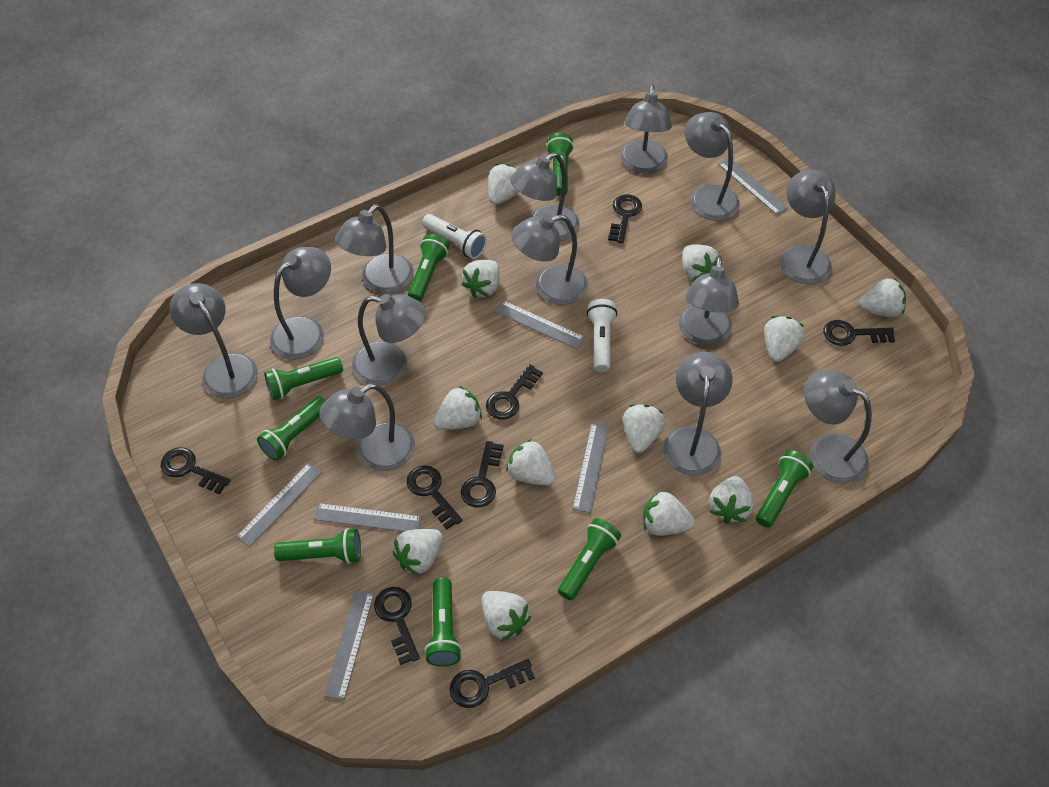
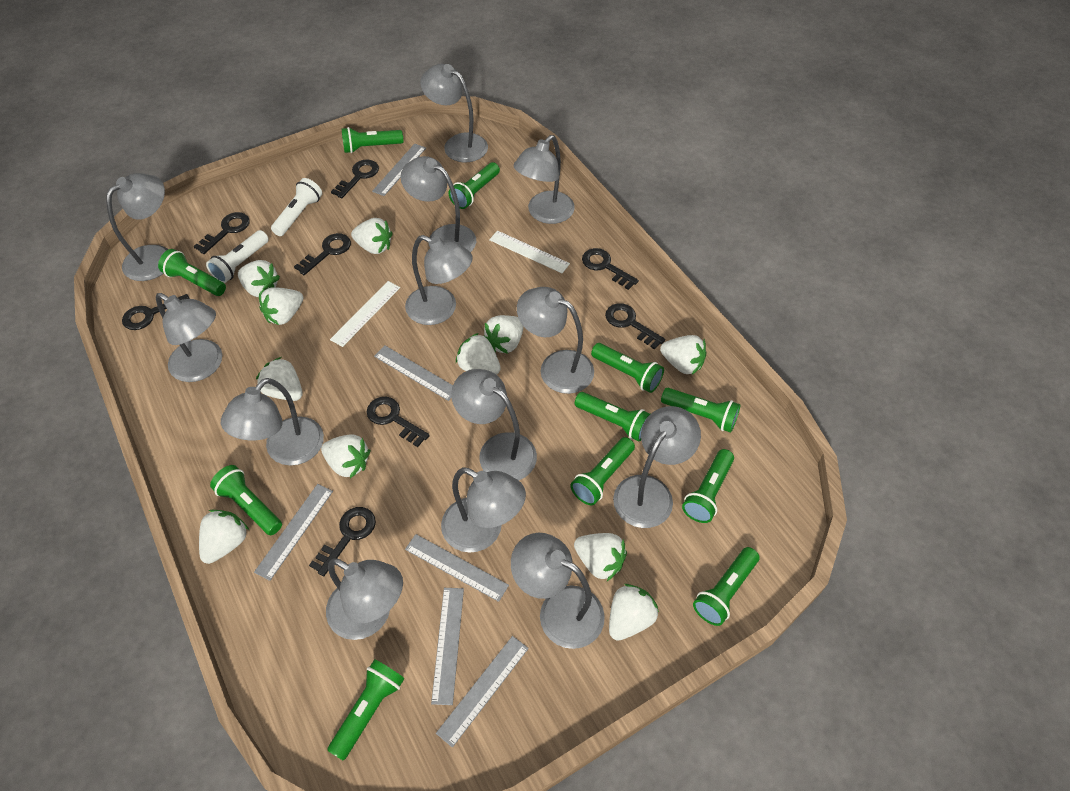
green flashlight: [257,396,326,461] [264,357,343,400] [274,528,361,564] [407,234,449,301] [424,578,462,667] [546,133,574,196] [558,518,621,600] [756,450,813,528] = 8 -> [158,249,226,296] [210,465,282,535] [327,659,405,760] [342,127,403,153] [449,162,500,209] [571,437,635,505] [575,392,650,441] [591,343,664,393] [661,388,741,433] [682,449,734,523] [693,547,759,626] = 11
white ruler: none = 0 -> [330,281,400,347] [489,231,570,273] = 2
white strawberry: [393,529,443,576] [434,386,482,430] [461,260,500,298] [481,591,531,641] [488,164,519,205] [506,439,555,486] [623,404,665,453] [643,490,695,536] [682,244,720,281] [709,476,754,524] [764,316,804,362] [858,278,906,317] = 12 -> [199,510,249,564] [238,260,280,297] [256,357,303,401] [259,287,303,325] [321,434,370,478] [351,218,393,254] [456,333,501,375] [483,315,524,354] [574,533,627,581] [609,584,659,641] [660,335,706,375] = 11

